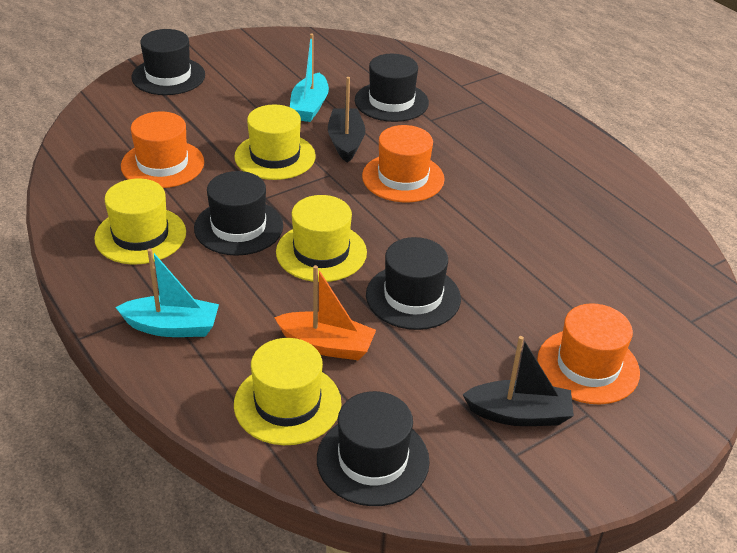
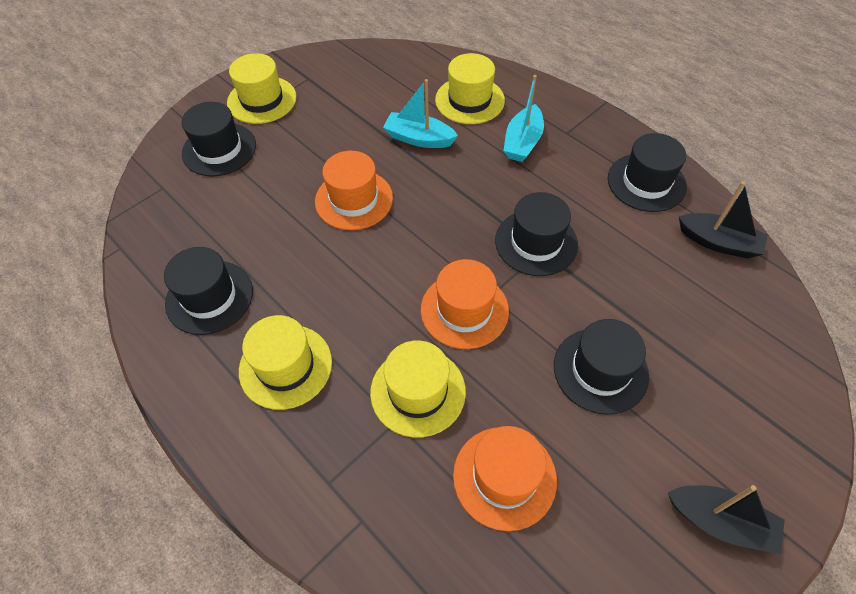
orange boat: [274,265,376,360] = 1 -> none = 0

